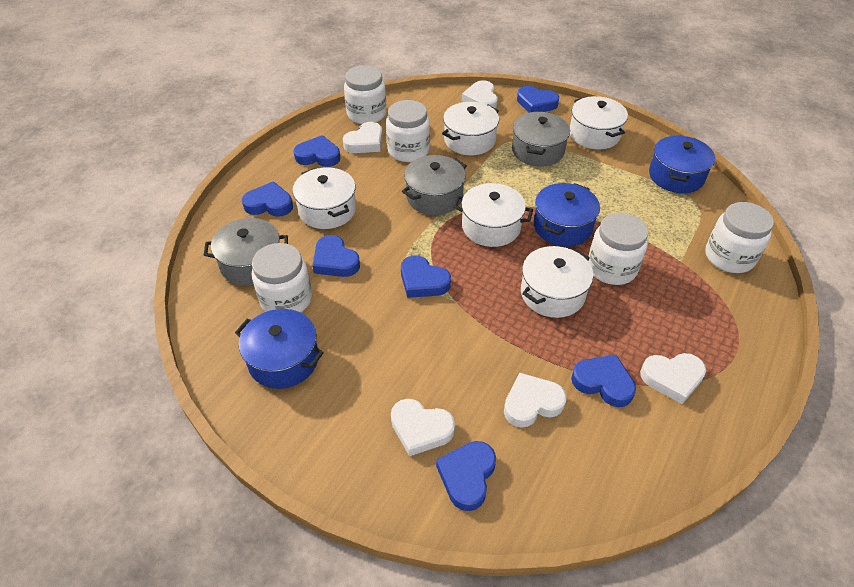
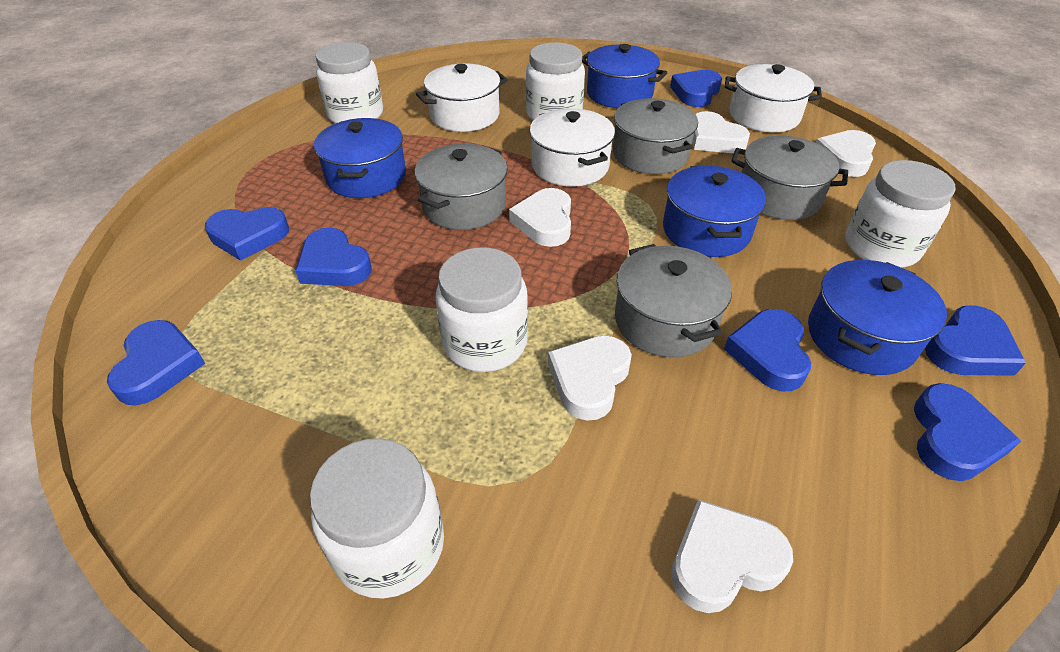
blue pot: [235,309,324,389] [534,183,600,247] [649,135,715,193] = 3 -> [314,118,406,198] [582,44,667,108] [663,166,766,257] [808,260,947,375] = 4
grey pot: [204,218,288,286] [402,155,467,215] [512,111,570,167] = 3 -> [415,144,508,230] [613,98,698,174] [615,244,732,357] [731,135,848,220] = 4
white pot: [292,167,356,229] [442,102,499,155] [453,183,533,247] [521,246,593,318] [570,96,628,149] = 5 -> [416,63,508,132] [530,108,615,187] [725,64,822,132] = 3

